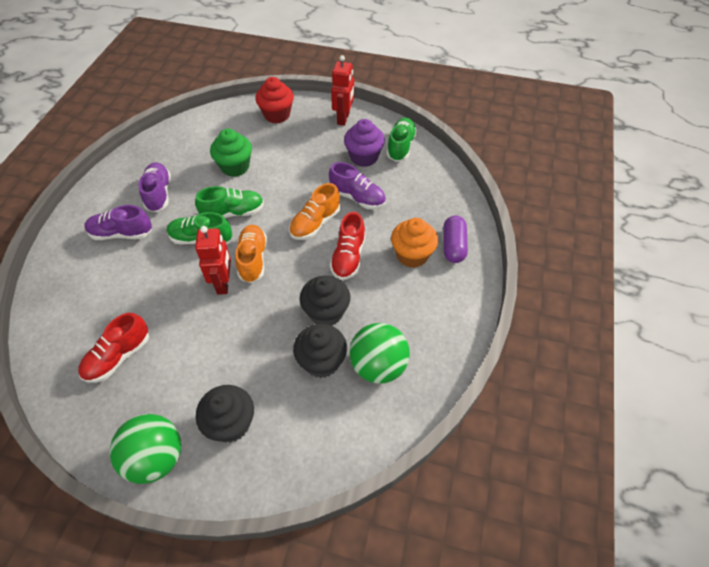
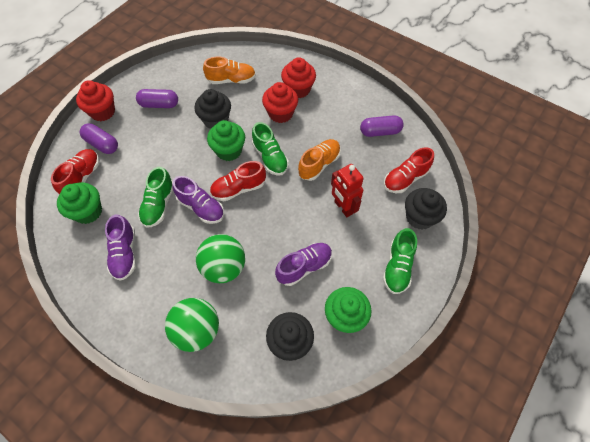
green cupcake: [210,129,252,177] = 1 -> [57,182,102,224] [207,120,245,161] [325,287,372,333] = 3
orange cupcake: [391,218,438,268] = 1 -> none = 0
purple capsule: [444,216,468,263] = 1 -> [80,123,118,154] [136,89,178,108] [360,115,404,137] = 3
purple cupcake: [344,119,385,167] = 1 -> none = 0
red cupcake: [255,77,294,123] = 1 -> [76,80,115,121] [262,82,298,123] [281,57,316,98] = 3
red robot: [195,226,231,295] [331,55,354,126] = 2 -> [331,164,364,217] = 1
red shoe: [78,313,149,383] [330,212,366,280] = 2 -> [51,149,100,194] [210,161,266,201] [384,147,434,193] = 3

